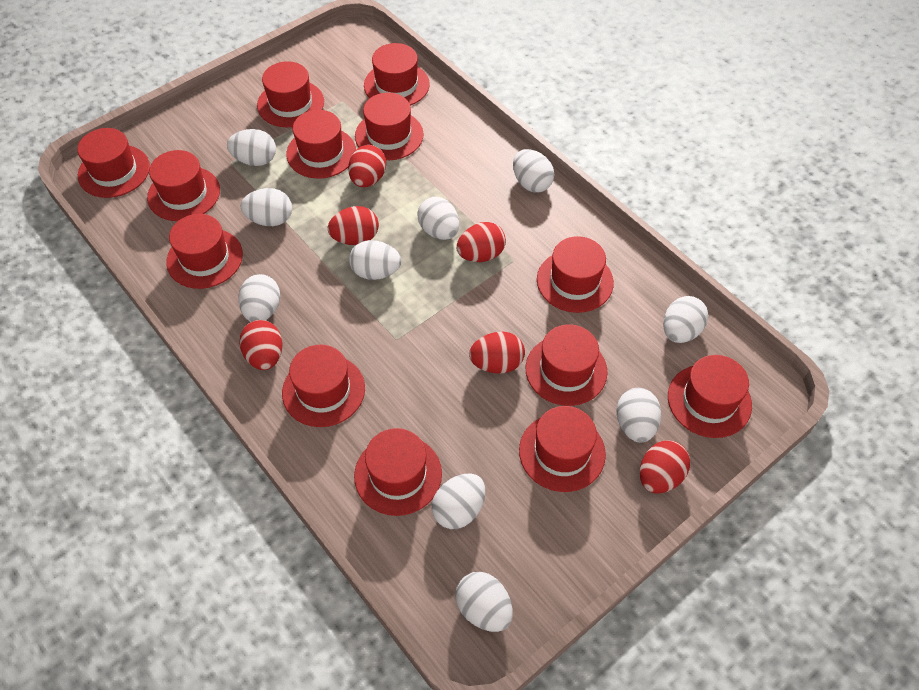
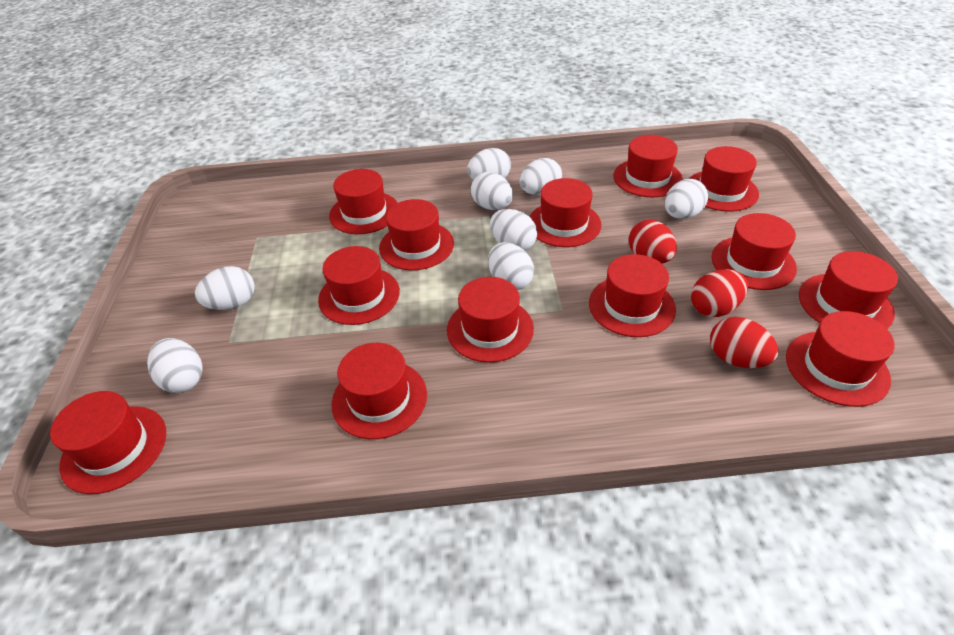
red egg: [239,320,282,370] [328,206,379,245] [348,145,386,187] [457,222,506,262] [469,332,525,374] [640,440,690,493] = 6 -> [628,220,677,264] [691,269,748,317] [710,317,779,368] = 3
white egg: [227,129,276,166] [238,274,280,322] [240,188,292,226] [349,240,401,280] [417,197,459,240] [432,473,485,529] [455,572,513,632] [513,149,554,193] [616,388,661,442] [663,296,708,343] = 10 -> [147,338,203,393] [195,266,255,310] [467,148,511,180] [471,172,513,210] [488,242,534,290] [490,209,537,251] [520,158,562,195] [665,179,708,219] = 8

